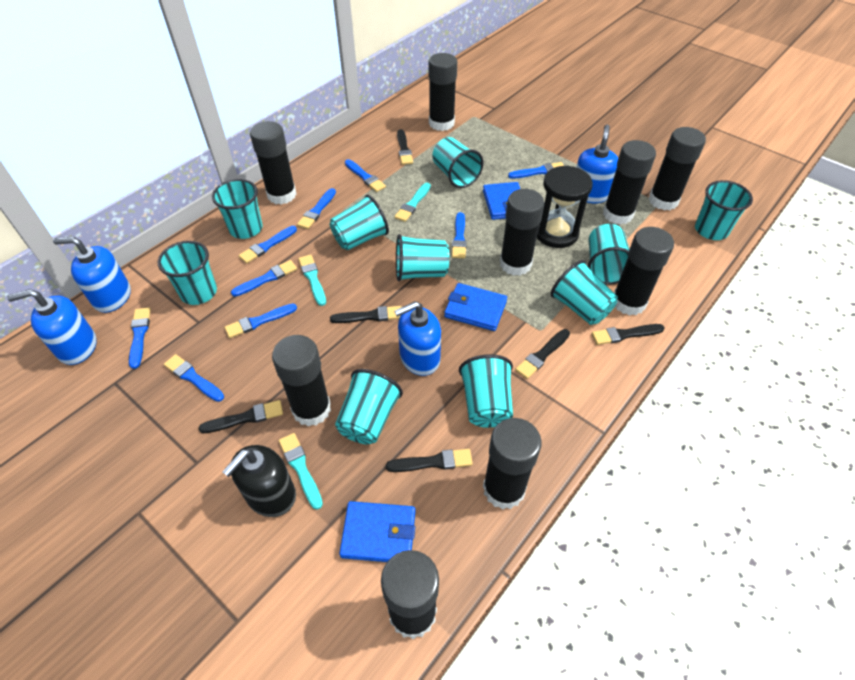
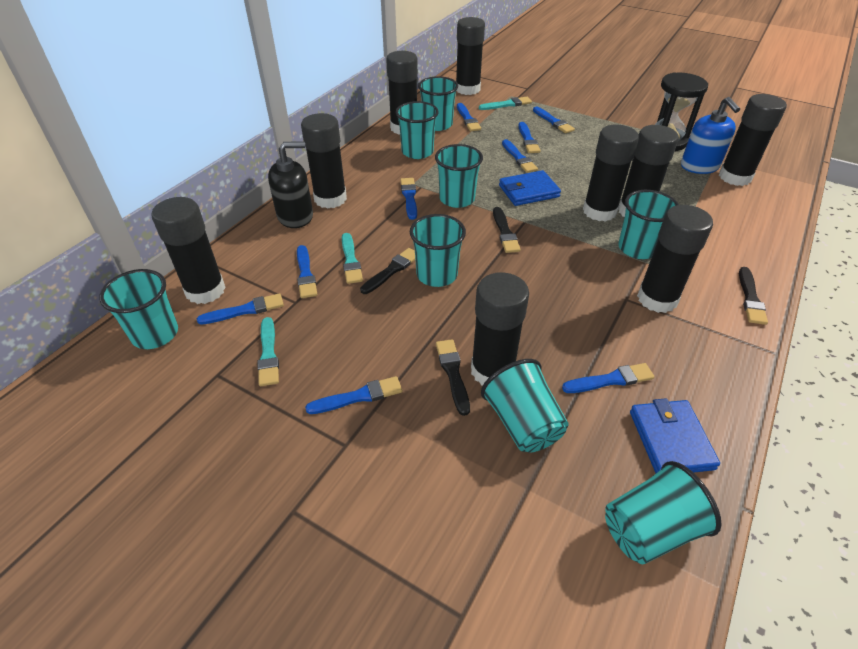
black brush: [199,400,283,433] [330,306,401,323] [386,449,473,472] [397,129,413,165] [515,329,570,379] [592,324,664,345] = 6 -> [360,248,415,294] [436,339,470,416] [493,207,521,253] [739,267,768,325] = 4
blue soap dispenser: [7,289,96,365] [53,237,131,313] [394,301,441,376] [576,125,618,203] = 4 -> [681,97,740,174] = 1
blue wallet: [339,501,415,562] [444,283,507,331] [483,182,520,220] = 3 -> [499,170,561,206] [630,398,720,473] = 2
turquoise cup: [158,241,217,305] [212,179,263,239] [330,195,389,250] [335,369,403,444] [396,234,449,281] [432,137,483,188] [459,354,513,428] [551,260,618,325] [588,224,629,285] [695,180,753,240] = 10 -> [99,269,178,349] [395,101,439,159] [410,214,466,287] [418,76,458,131] [435,144,483,208] [481,359,569,452] [605,461,721,564] [618,190,679,259] = 8

